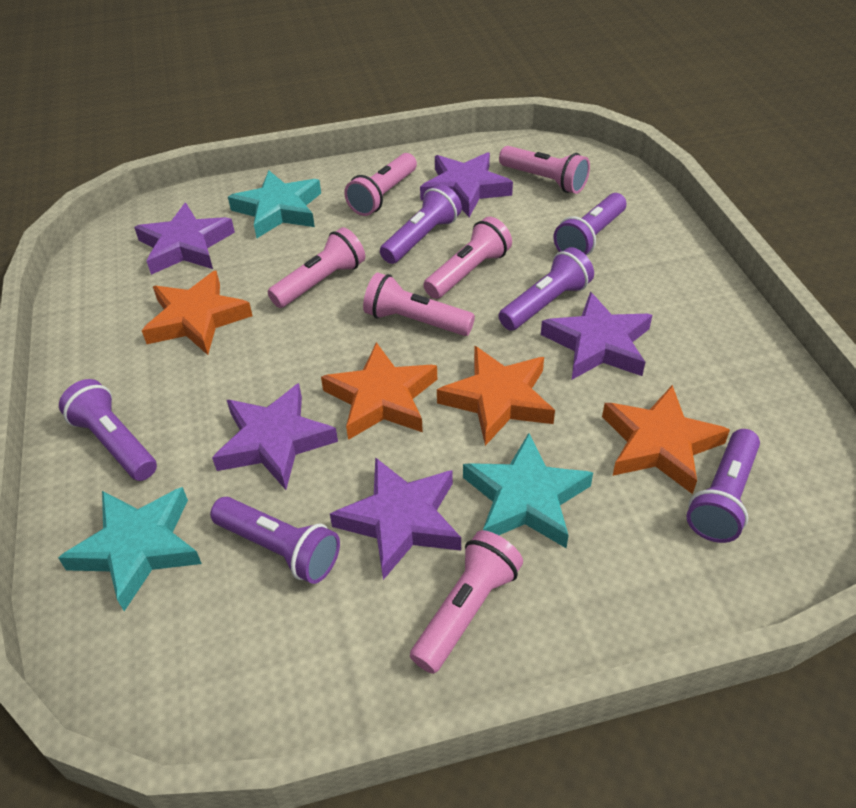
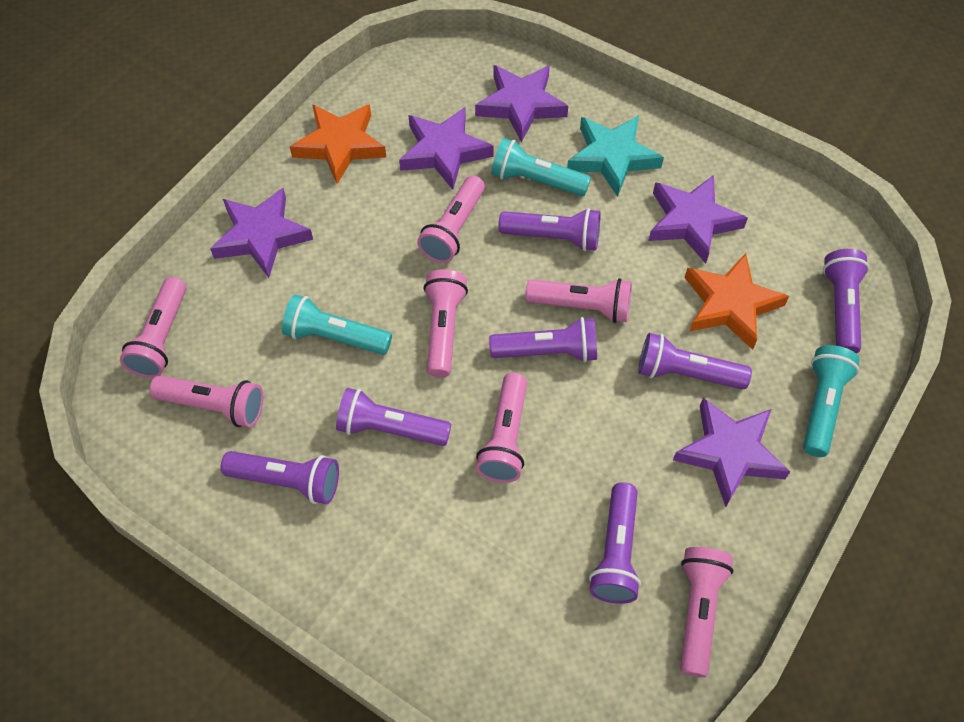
orange star: [142,271,253,355] [321,342,437,440] [437,346,555,446] [602,385,730,494] = 4 -> [290,104,386,184] [684,253,789,350] = 2
pink flashlight: [268,227,365,308] [344,153,417,216] [363,273,475,336] [410,530,523,674] [423,217,512,299] [499,146,590,194] = 6 -> [120,277,186,378] [149,375,264,427] [417,176,485,263] [424,269,468,377] [476,373,527,483] [525,278,632,323] [680,547,733,677] = 7
purple flashlight: [59,379,157,481] [210,497,340,584] [380,184,462,264] [499,247,594,331] [553,193,626,255] [686,429,760,543] = 6 -> [221,451,339,504] [336,388,451,446] [489,317,597,362] [498,208,601,251] [589,482,641,604] [638,333,752,390] [823,249,869,354] = 7
turquoise flashlight: none = 0 -> [282,294,392,355] [491,138,591,196] [803,345,859,457] = 3
turquoise star: [58,487,202,611] [228,171,321,238] [463,433,593,548] = 3 -> [567,115,664,197] = 1

